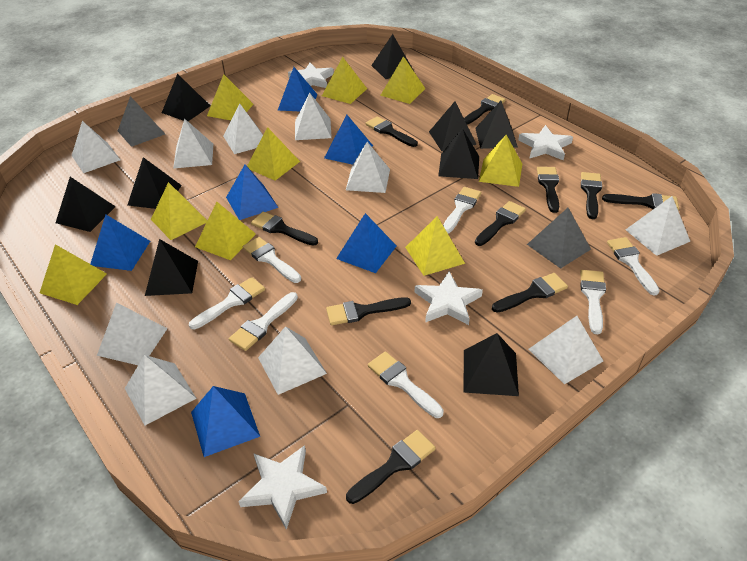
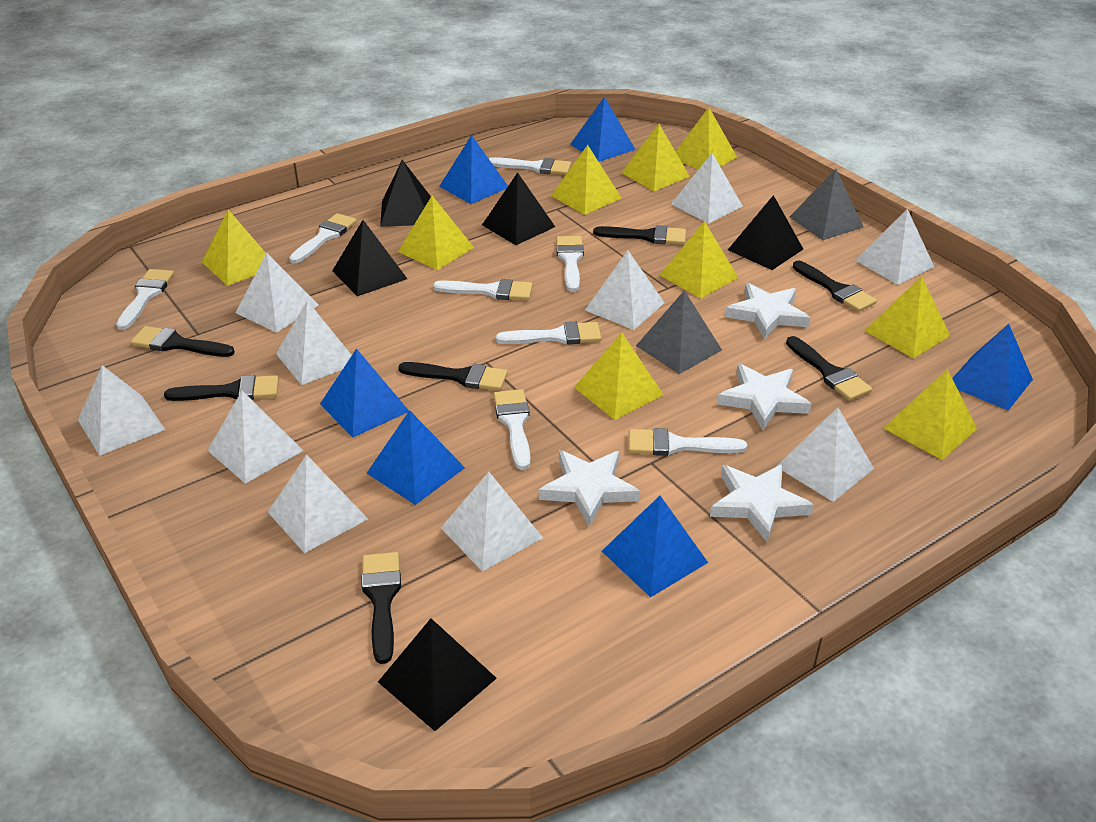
black brush: [251,212,318,246] [326,297,411,325] [346,430,436,504] [365,116,418,147] [464,94,506,124] [475,201,526,246] [492,273,568,313] [537,167,559,213] [581,172,602,219] [602,193,679,210] = 10 -> [131,326,235,357] [164,375,279,401] [362,552,401,664] [398,362,508,391] [593,225,686,245] [786,336,872,401] [793,261,877,312] = 7
black pyramid: [56,177,116,232] [128,157,182,209] [145,239,198,296] [162,73,210,121] [371,34,414,79] [429,101,477,151] [438,128,479,179] [464,333,519,396] [475,101,518,149] = 9 -> [332,220,407,296] [378,619,497,731] [380,160,431,227] [482,172,555,245] [728,195,803,270] = 5
white brush: [189,277,265,330] [229,292,298,351] [243,237,301,283] [368,351,444,418] [443,187,481,233] [580,270,606,334] [607,237,660,296] = 7 -> [116,269,174,330] [289,213,357,263] [433,279,533,300] [489,157,571,175] [494,389,531,470] [496,322,601,345] [556,236,584,292] [629,428,747,456] = 8

